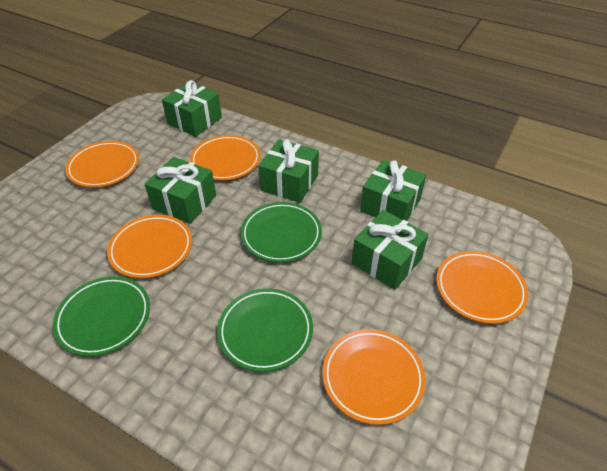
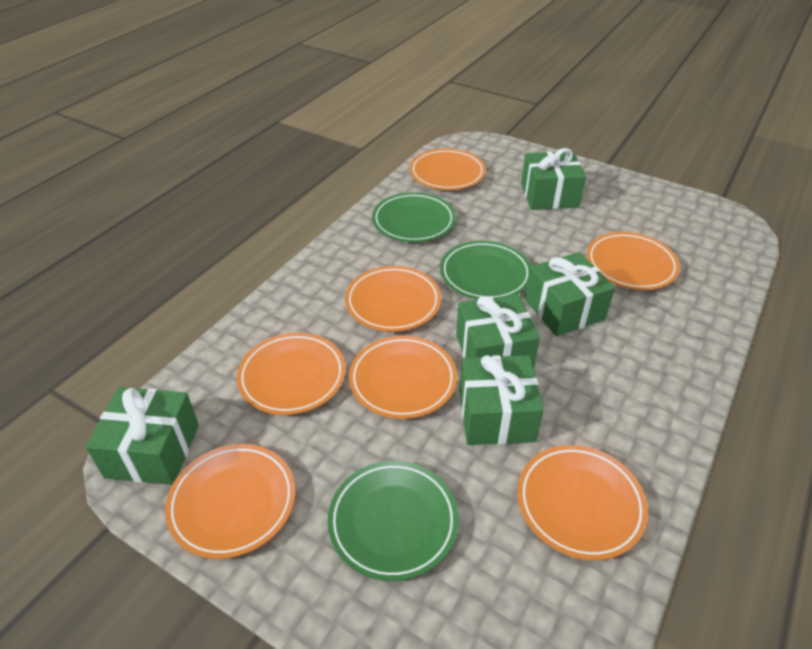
orange plate: [65,141,139,187] [107,215,192,278] [190,135,261,180] [322,329,426,425] [436,251,529,324] = 5 -> [165,444,296,559] [237,332,346,415] [345,266,441,332] [349,336,457,419] [410,149,486,190] [517,445,648,560] [587,232,680,290] = 7

